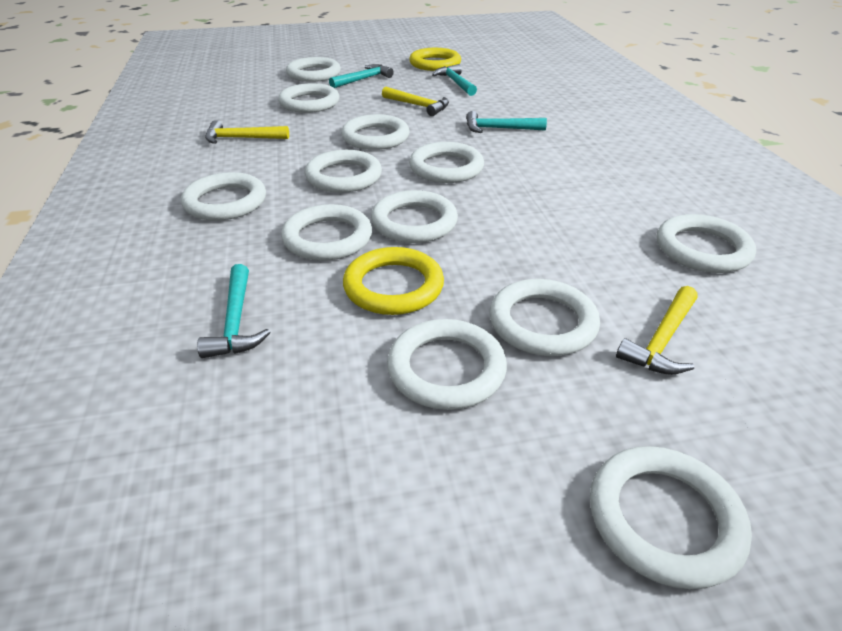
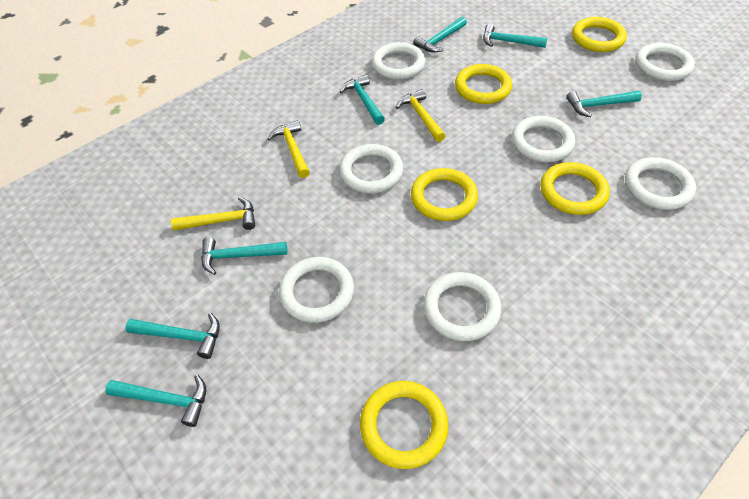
turquoise hammer: [197,264,271,358] [329,64,394,88] [432,64,477,96] [466,111,547,133] = 4 -> [105,375,206,427] [125,313,220,359] [201,237,287,275] [340,74,385,125] [413,17,467,53] [483,24,548,48] [566,91,642,117] = 7
white ring: [181,172,266,221] [278,83,340,113] [281,204,372,261] [286,57,341,82] [305,150,382,193] [341,114,409,150] [371,190,458,243] [387,319,507,410] [409,142,484,183] [489,279,600,356] [590,446,752,589] [657,214,756,273] = 12 -> [279,257,354,323] [339,144,403,193] [372,42,426,80] [423,272,502,341] [512,116,575,162] [625,157,696,210] [635,43,695,81] = 7
yellow ring: [343,247,444,315] [409,48,461,71] = 2 -> [360,381,449,469] [411,168,478,221] [455,64,512,104] [540,162,610,215] [572,17,627,52] = 5

